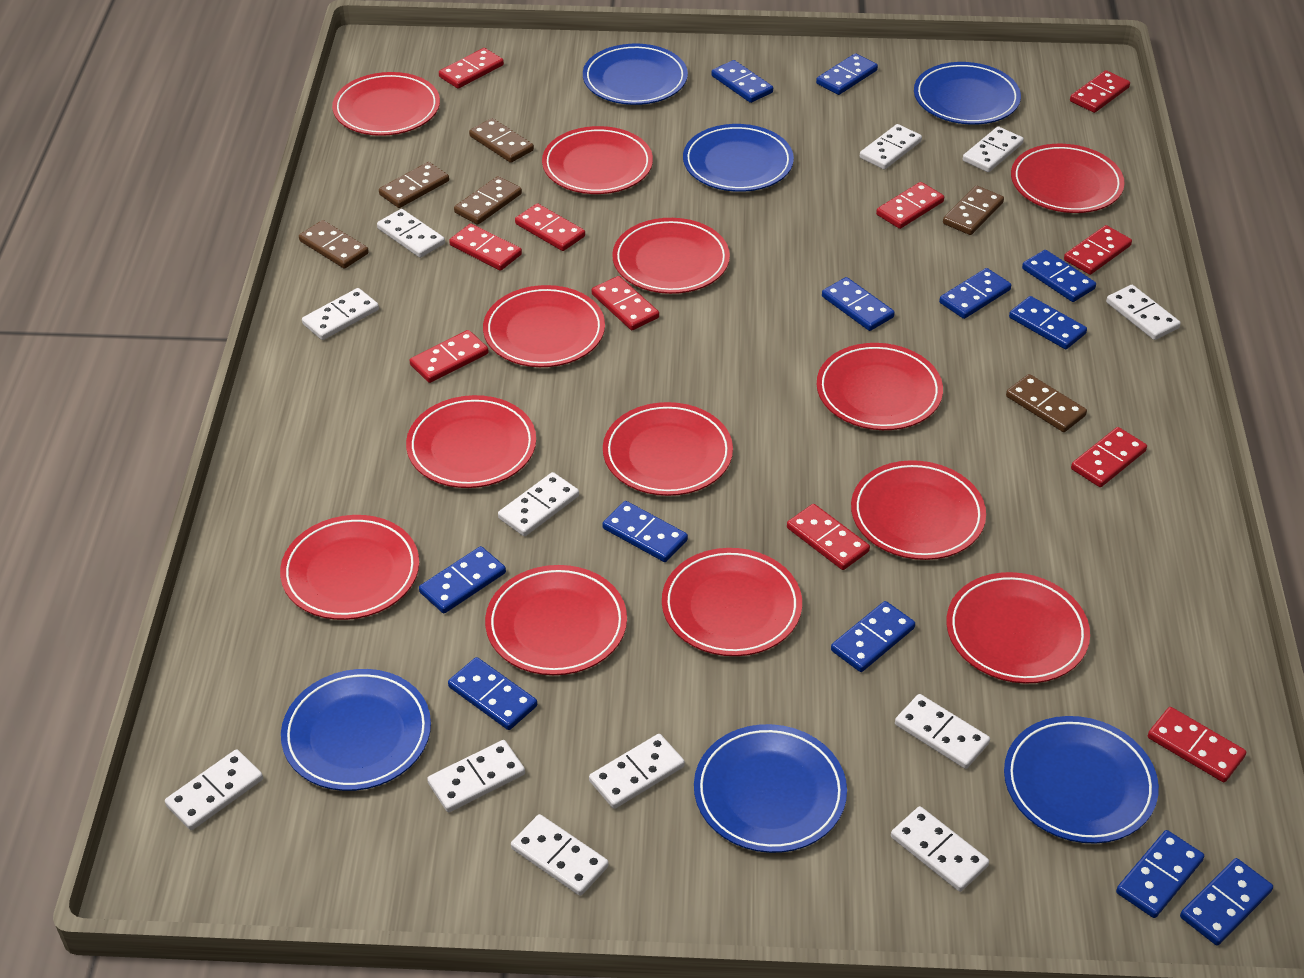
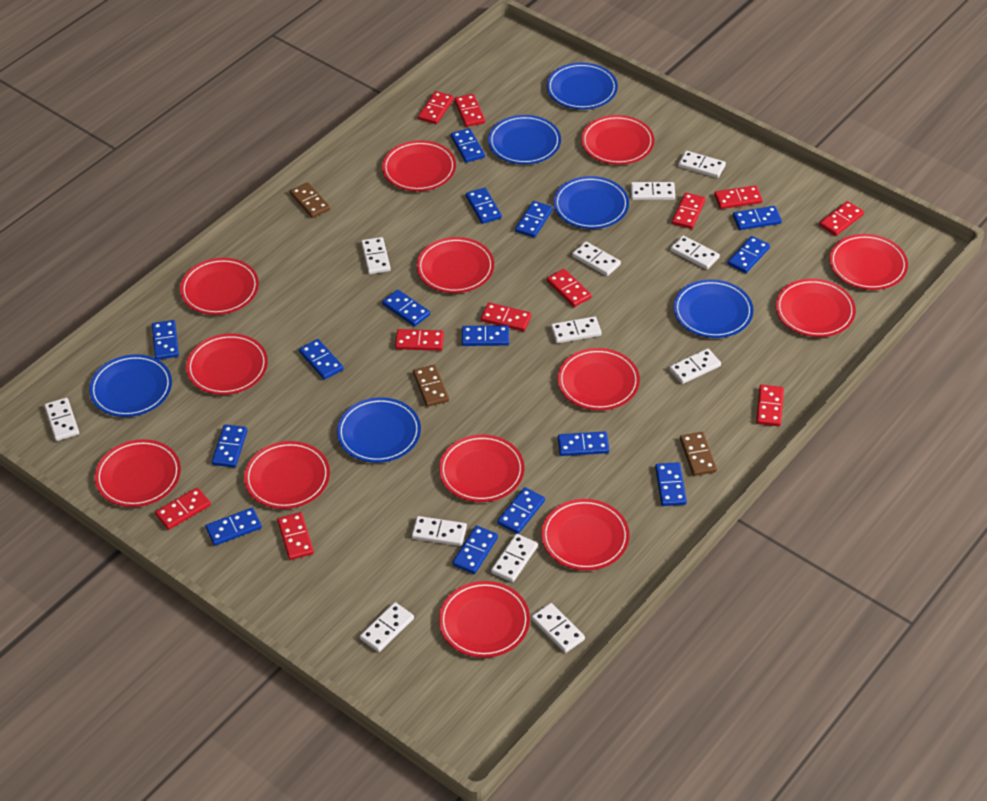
blue domino: [419,546,506,613] [448,657,537,730] [603,501,688,562] [711,60,773,103] [816,53,878,95] [822,277,895,331] [831,601,915,672] [939,268,1011,319] [1009,296,1087,349] [1022,250,1096,302] [1116,830,1204,918] [1180,858,1273,946] = 12 -> [152,320,179,360] [205,508,262,546] [212,424,248,468] [299,339,344,380] [382,290,430,327] [451,128,485,163] [452,526,498,574] [462,325,509,346] [466,187,502,224] [497,487,545,534] [515,201,553,238] [558,431,609,456] [655,462,687,506] [728,236,770,273] [733,206,782,230] = 15
brown domino: [299,220,369,269] [379,162,449,208] [454,176,522,225] [469,118,534,163] [943,186,1004,235] [1006,374,1087,432] = 6 -> [290,182,330,218] [413,365,449,407] [680,432,717,476] = 3

